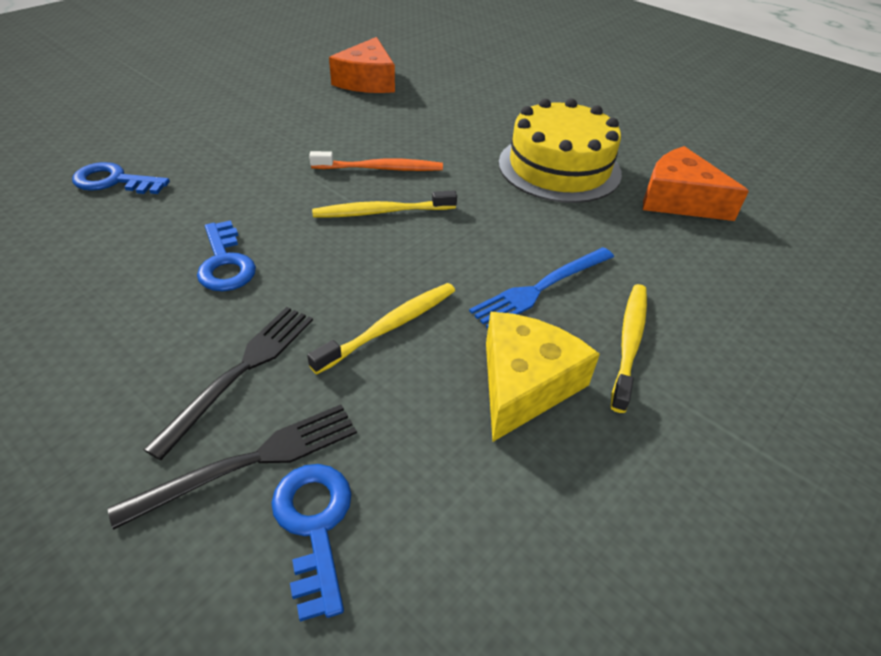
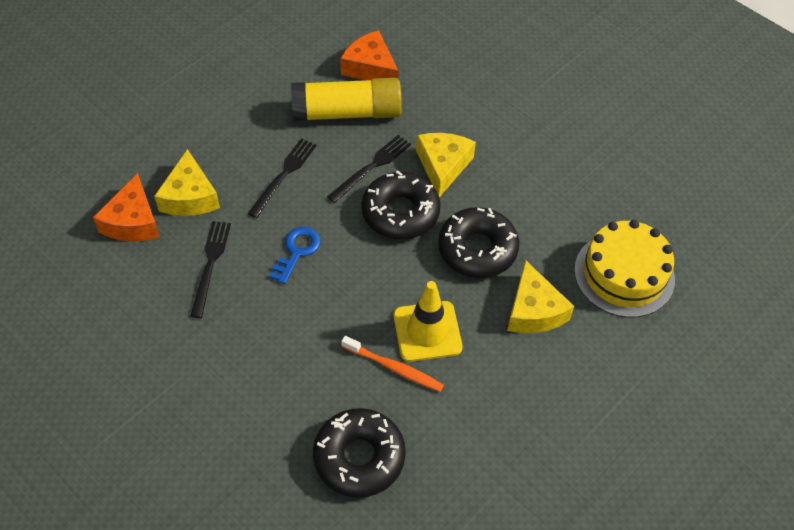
black donut: none = 0 -> [313,408,406,498] [361,170,441,240] [438,207,519,278] = 3
black fork: [108,404,357,530] [143,307,313,460] = 2 -> [190,221,231,318] [248,138,317,218] [327,135,411,203] = 3
blue fork: [469,247,614,328] = 1 -> none = 0
blue key: [72,162,170,194] [197,220,256,291] [271,464,352,622] = 3 -> [270,227,321,284] = 1
yellow cheese: [486,312,600,442] = 1 -> [154,149,220,216] [416,133,476,197] [507,260,574,333] = 3
yellow glue stick: none = 0 -> [291,78,402,121] = 1
yellow toothbrush: [307,283,455,374] [312,190,457,218] [611,284,647,413] = 3 -> none = 0
yellow traffic cone: none = 0 -> [394,281,463,362] = 1

